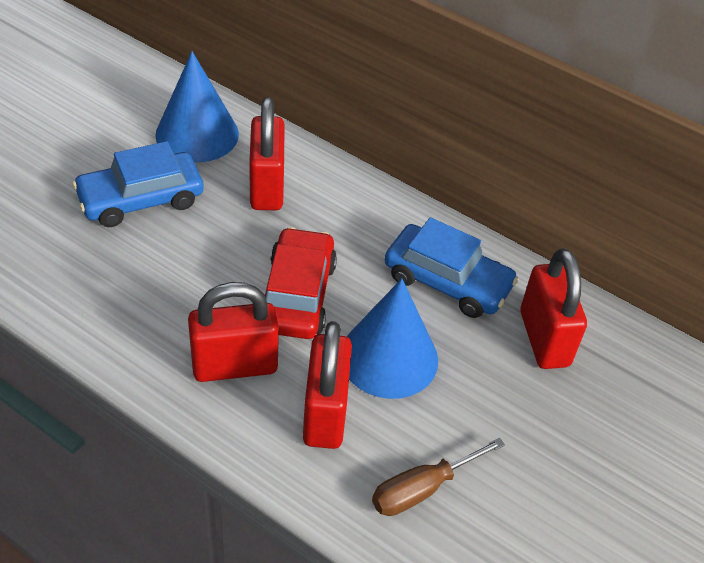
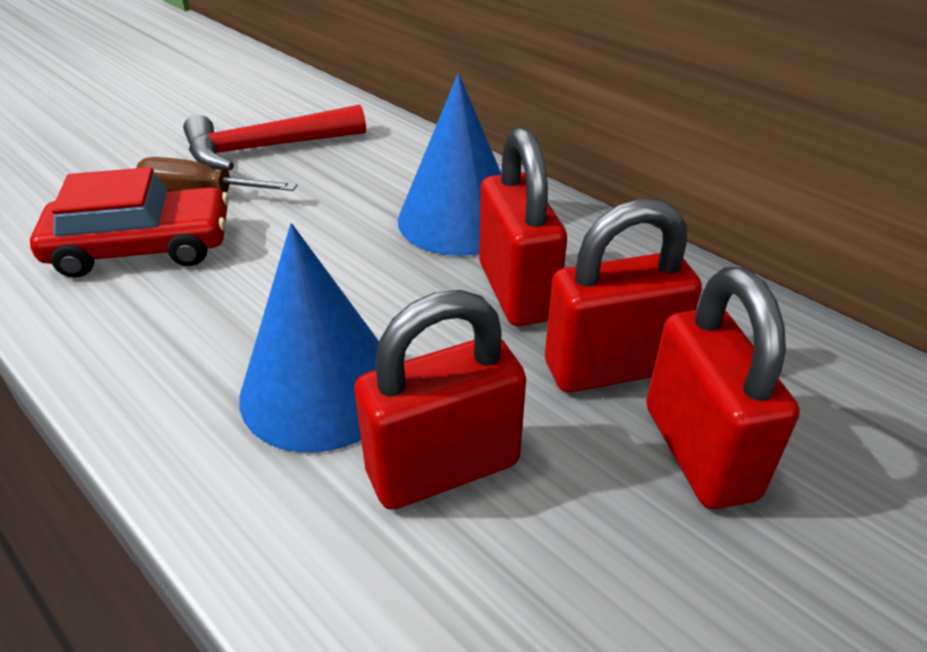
blue car: [72,141,204,227] [385,217,518,318] = 2 -> none = 0
red hammer: none = 0 -> [183,105,366,170] = 1

